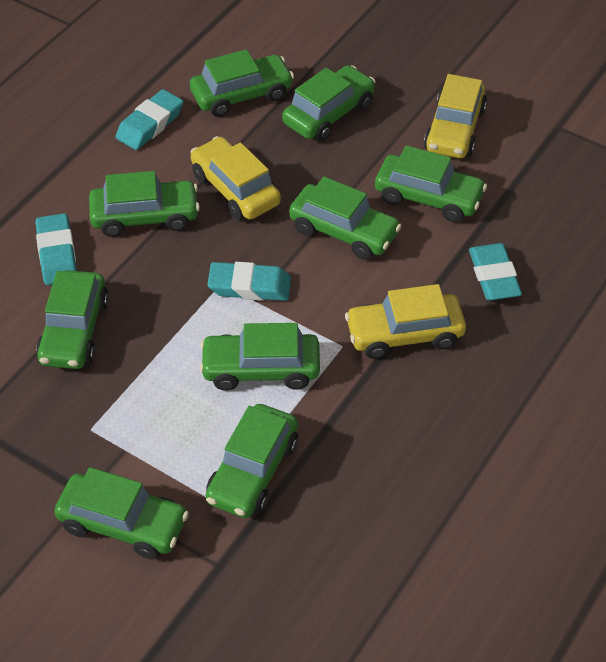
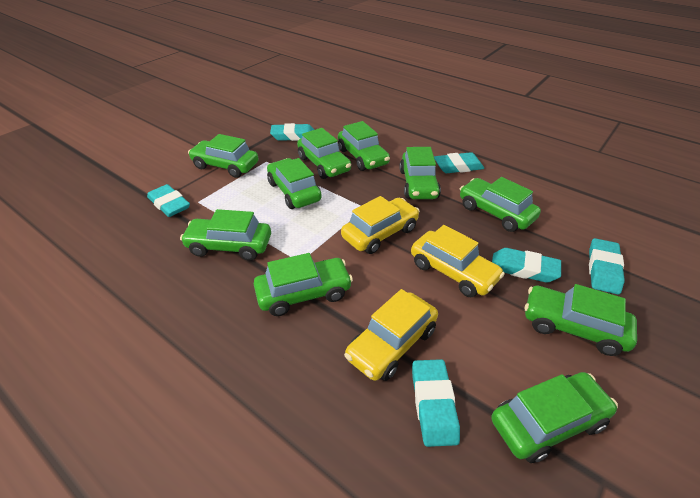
green car: [36,270,109,369] [54,467,189,559] [89,171,200,237] [190,49,294,117] [199,323,320,391] [206,404,298,518] [282,65,375,141] [289,177,402,260] [375,145,487,222] = 9 -> [180,209,271,261] [188,134,258,178] [254,253,353,316] [267,158,322,209] [297,128,351,179] [338,121,390,171] [399,147,441,199] [460,177,541,232] [491,372,618,463] [525,284,637,356] = 10
turquoise eraser: [36,213,77,285] [116,89,183,150] [207,262,291,301] [469,243,522,300] = 4 -> [147,184,190,217] [270,123,314,141] [412,359,460,447] [434,152,484,173] [492,248,561,283] [589,238,625,294] = 6

